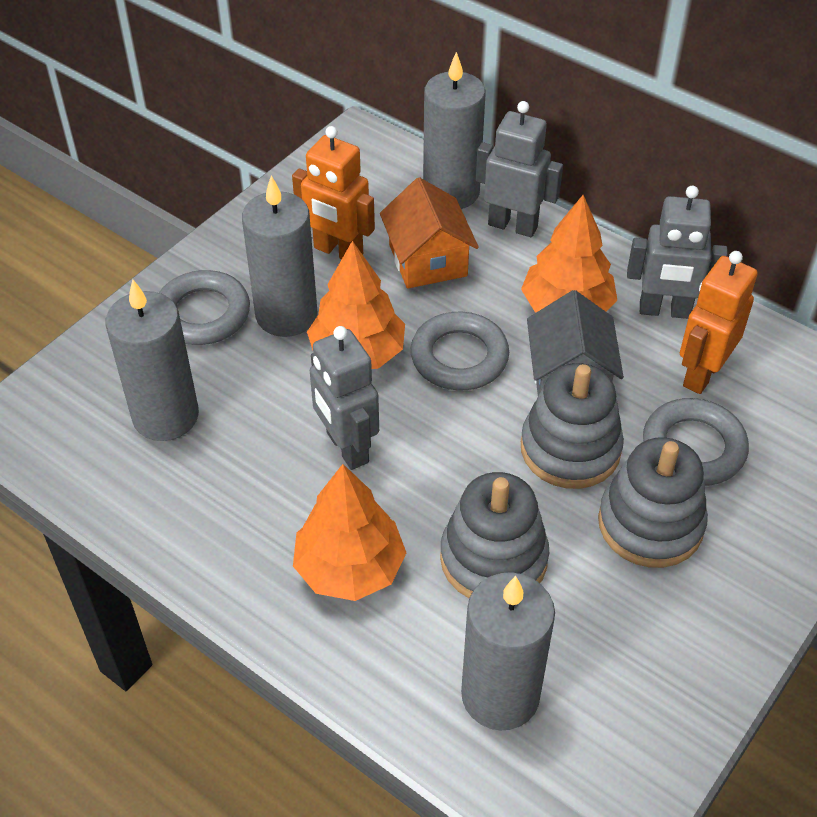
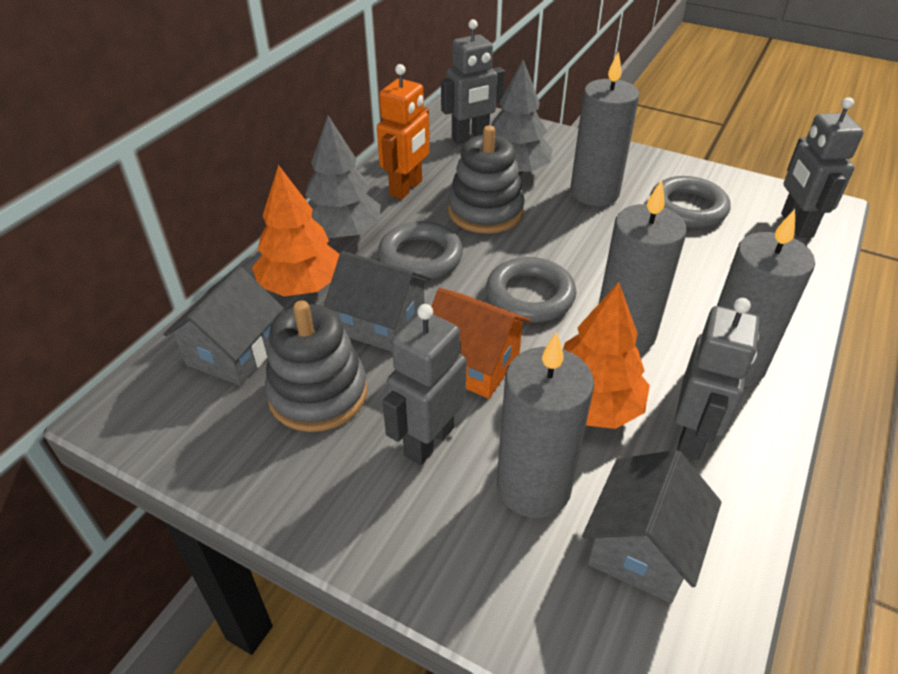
grey house: [527,290,624,396] = 1 -> [163,267,284,386] [324,251,431,352] [582,450,721,603] = 3
grey robot: [310,326,379,470] [476,101,563,237] [627,186,728,319] = 3 -> [383,304,467,465] [441,19,505,144] [675,298,760,460] [781,97,864,238] = 4
grey stacking toy: [440,472,549,598] [521,363,624,489] [598,437,708,568] = 3 -> [265,300,367,432] [448,126,525,233] = 2
grey tree: none = 0 -> [305,116,381,238] [491,60,553,175] = 2
orange robot: [292,126,375,259] [680,251,758,394] = 2 -> [377,64,430,200] = 1
orange tree: [293,464,406,601] [307,241,405,369] [521,195,617,312] = 3 -> [252,165,340,297] [563,282,650,429] = 2

